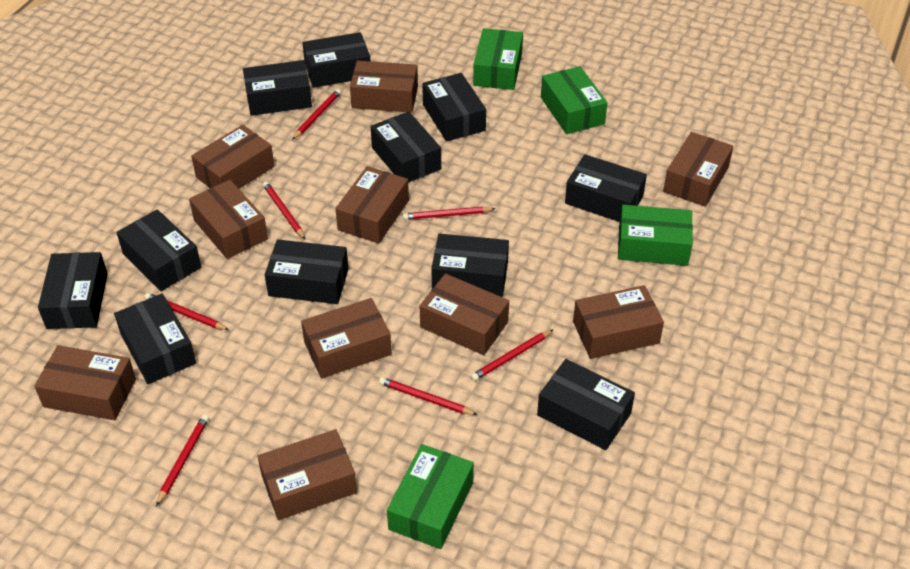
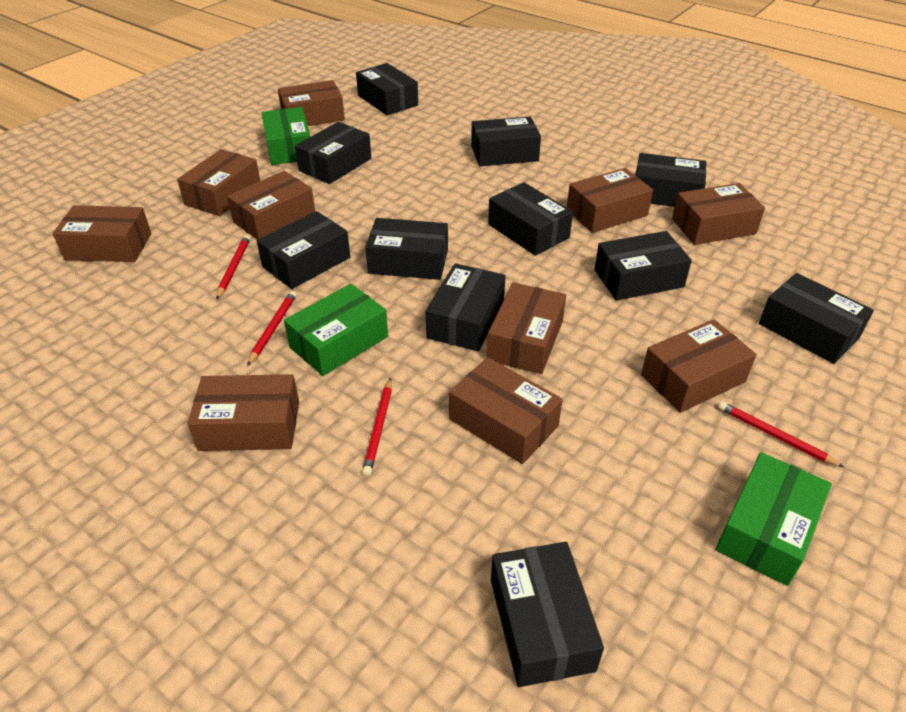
green box: [387,444,474,549] [473,28,523,90] [541,66,607,134] [618,205,693,266] = 4 -> [262,107,310,165] [284,284,388,376] [715,452,832,586] = 3
red pencil: [144,293,229,330] [156,415,209,506] [263,181,305,239] [292,89,341,140] [379,377,478,415] [403,206,496,220] [471,329,554,381] = 7 -> [216,235,250,300] [247,291,296,366] [362,378,392,476] [718,401,845,468] = 4

